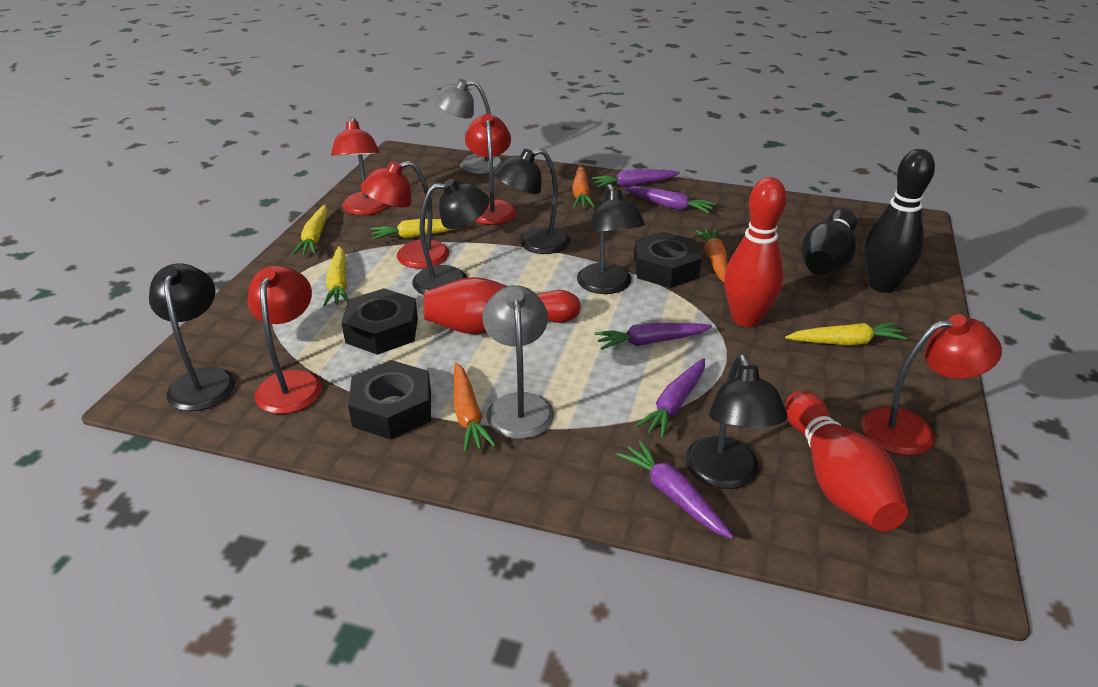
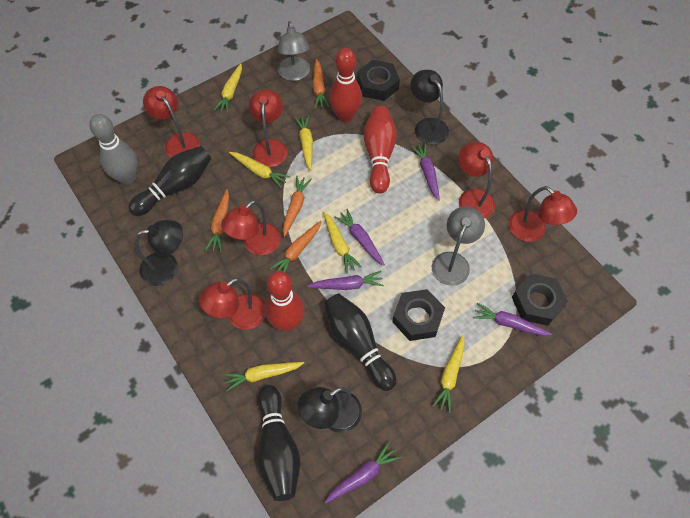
black bowling pin: [801,208,857,275] [864,149,935,293] = 2 -> [128,146,211,216] [257,385,300,501] [324,293,396,391] = 3
black lamp: [149,263,235,411] [412,179,490,295] [494,149,570,254] [577,184,645,294] [685,354,787,489] = 5 -> [135,220,183,286] [298,387,362,433] [411,70,449,145] = 3
grey bowling pin: none = 0 -> [89,114,138,185] = 1
orange carrot: [454,362,496,452] [572,165,595,208] [694,228,728,282] = 3 -> [205,189,229,252] [269,221,322,272] [283,176,312,237] [312,59,329,109] = 4
red lamp: [248,265,322,414] [331,117,389,215] [360,161,449,269] [465,113,517,225] [862,315,1002,455] = 5 -> [143,86,200,157] [199,278,266,330] [221,200,281,255] [249,89,287,167] [459,142,495,218] [509,186,577,242] = 6
yellow carrot: [292,204,328,255] [323,246,349,306] [370,219,458,240] [785,322,907,345] = 4 -> [214,64,242,113] [223,362,304,392] [229,152,290,188] [294,115,313,170] [323,212,362,274] [432,335,464,413] = 6

